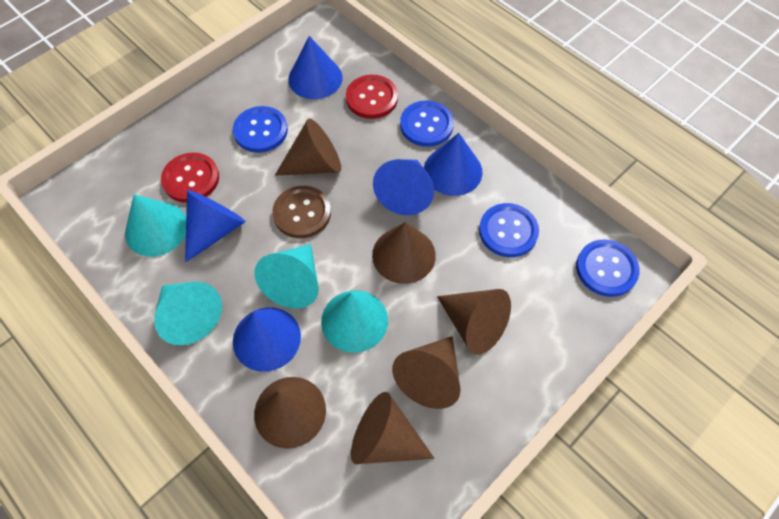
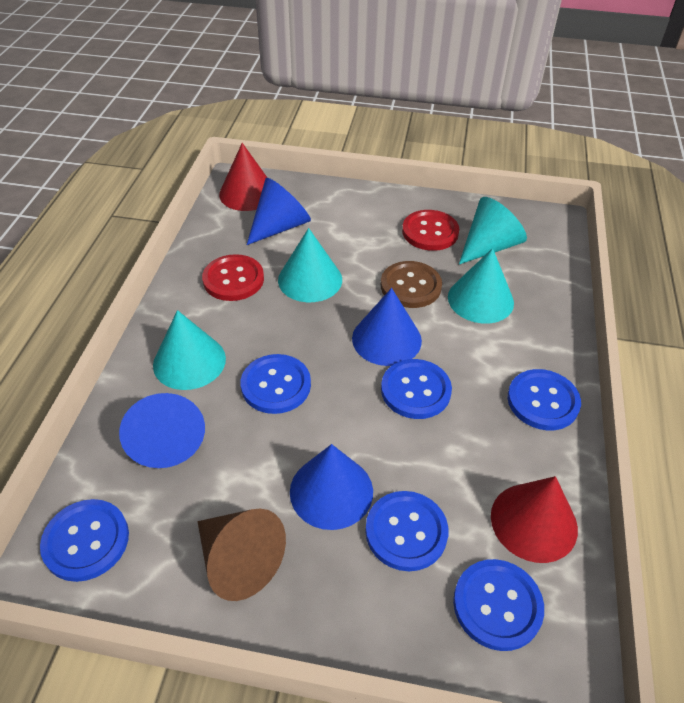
blue button: [233,106,288,153] [400,101,454,147] [479,203,539,257] [576,240,639,297] = 4 -> [40,499,129,582] [241,354,311,414] [365,491,448,571] [381,359,452,419] [453,559,544,651] [507,369,581,430] = 6
blue cone: [185,190,246,262] [233,308,301,372] [288,36,343,99] [373,159,434,215] [424,133,483,196] = 5 -> [119,393,205,468] [247,178,311,245] [290,444,373,530] [352,288,422,366] = 4
brown cone: [254,377,326,449] [275,118,341,176] [351,392,434,464] [372,222,436,284] [392,336,461,409] [437,289,511,354] = 6 -> [198,509,286,601] = 1
red cone: none = 0 -> [219,143,267,211] [491,476,578,563] = 2

